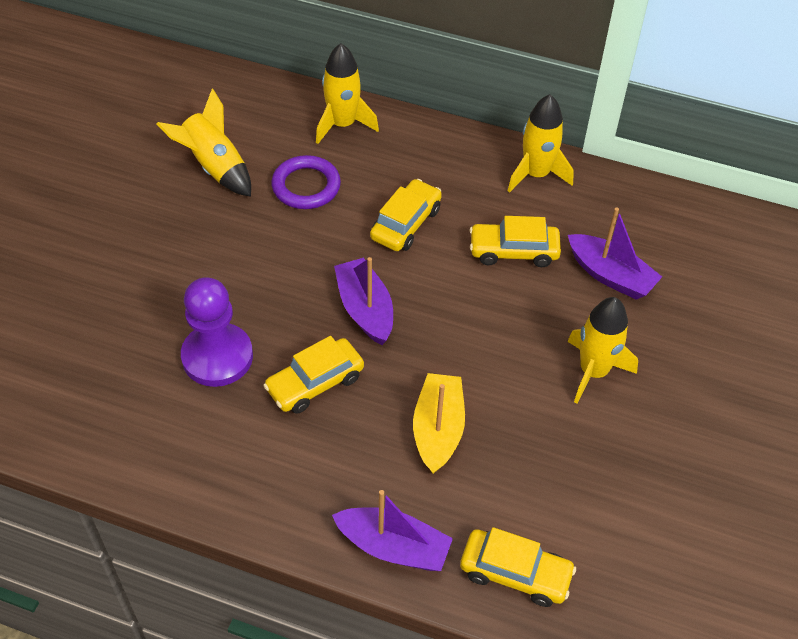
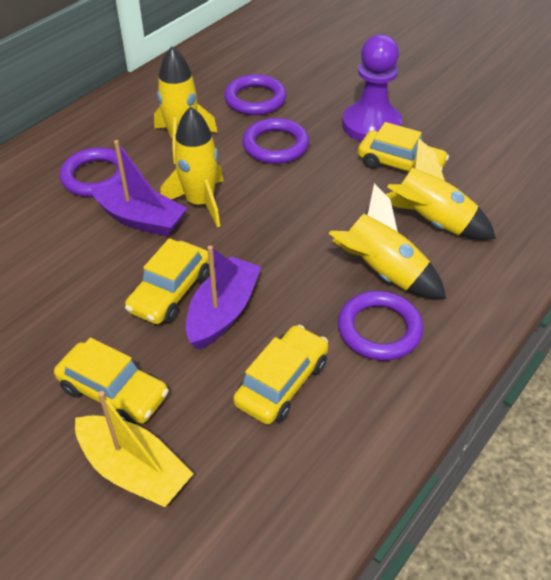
purple boat: [332,490,453,571] [334,257,393,345] [568,207,662,300] = 3 -> [90,140,187,236] [186,246,261,349] = 2
purple ring: [271,155,341,209] = 1 -> [59,147,122,197] [224,74,286,115] [242,118,309,164] [338,291,423,360] = 4

